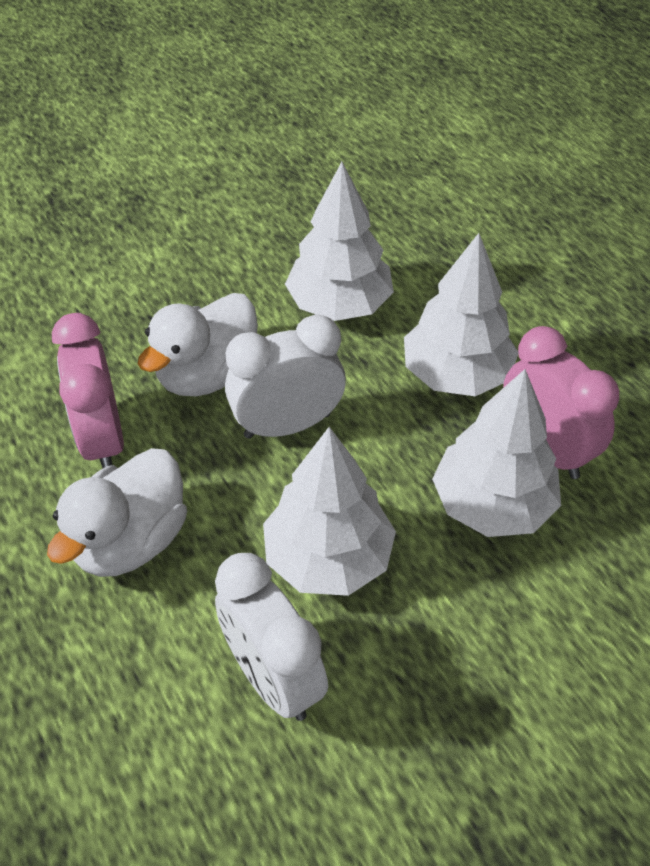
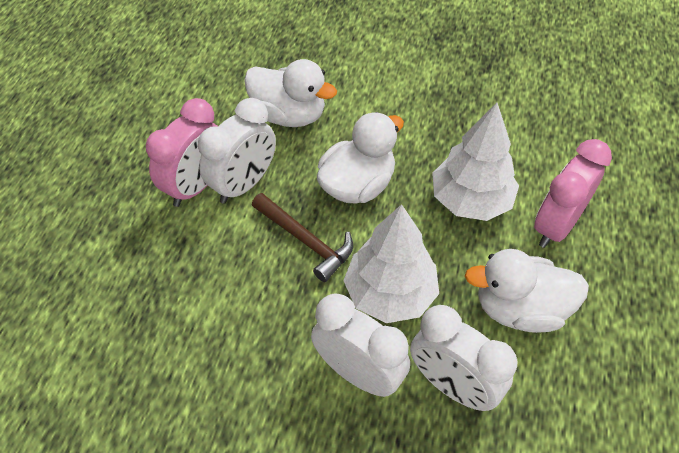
brown hammer: none = 0 -> [252,193,353,282] = 1
white clock: [215,553,328,721] [225,315,346,439] = 2 -> [198,98,276,204] [311,294,410,397] [410,305,518,411] = 3
white duck: [47,448,187,577] [138,293,258,396] = 2 -> [244,59,337,127] [317,112,404,204] [465,249,589,333] = 3
white tree: [263,427,396,596] [285,162,394,321] [404,233,518,396] [432,369,561,537] = 4 -> [343,204,439,323] [432,103,519,221] = 2

